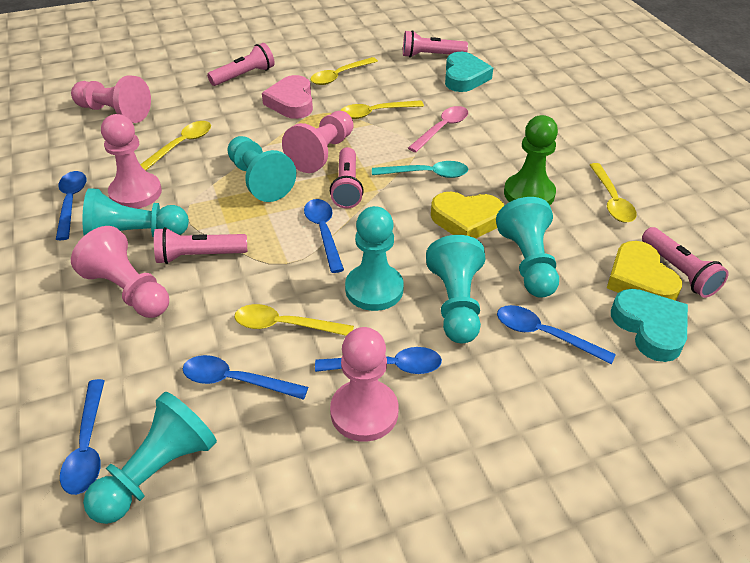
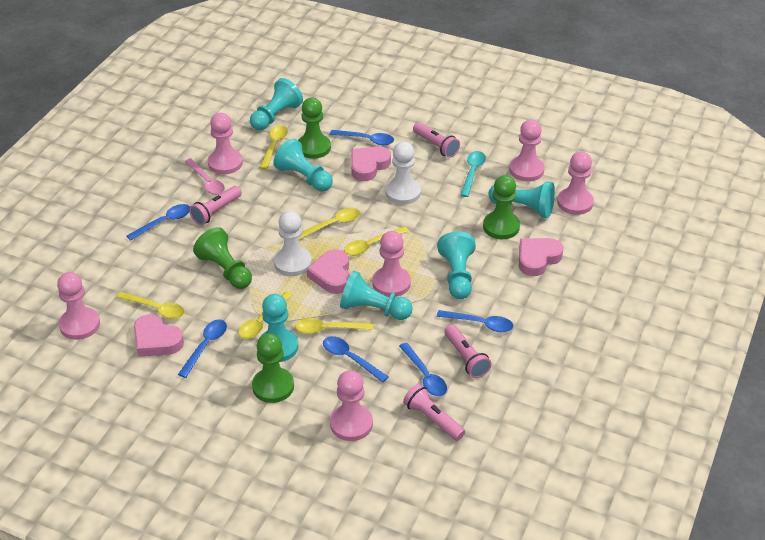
green pawn: [504,115,558,205] = 1 -> [193,227,252,289] [252,333,294,403] [298,98,331,159] [483,175,520,239] = 4
pink flashlight: [154,227,247,264] [207,43,274,86] [330,147,364,209] [403,30,468,58] [642,227,729,298] = 5 -> [189,186,242,225] [403,384,465,441] [413,122,460,158] [444,325,492,378] = 4
pink heart: [262,75,313,119] = 1 -> [134,314,184,357] [307,249,350,294] [351,146,391,181] [519,238,564,276] = 4
pink pawn: [71,76,151,123] [71,226,169,318] [101,114,162,209] [282,111,354,173] [330,327,399,442] = 5 -> [57,272,100,340] [208,113,243,174] [330,370,373,441] [372,231,411,297] [509,120,545,181] [557,151,594,215] = 6
turquoise heart: [445,52,493,92] [611,289,688,362] = 2 -> none = 0
white pawn: none = 0 -> [274,211,312,276] [385,142,421,205] = 2
yellow heart: [431,192,504,239] [607,241,682,301] = 2 -> none = 0
yellow spoon: [140,121,211,171] [234,304,354,336] [310,57,378,85] [340,100,424,119] [590,163,637,223] = 5 -> [116,292,185,319] [239,292,292,339] [260,125,288,170] [295,318,373,334] [298,208,360,240] [344,226,409,256] = 6

